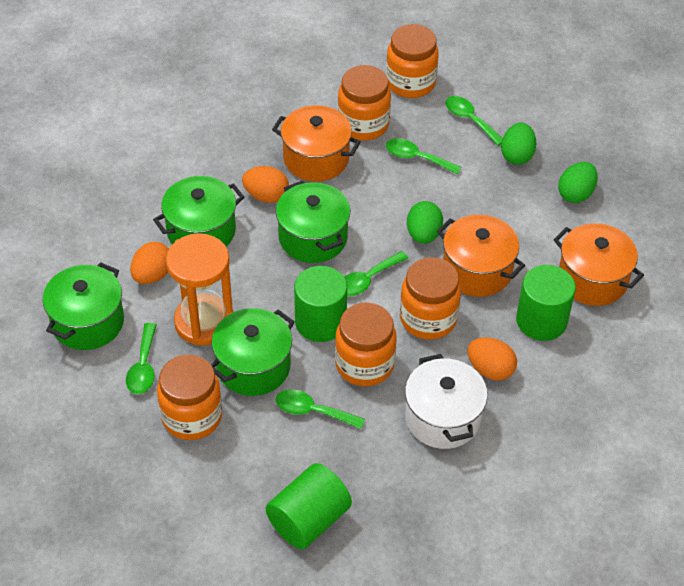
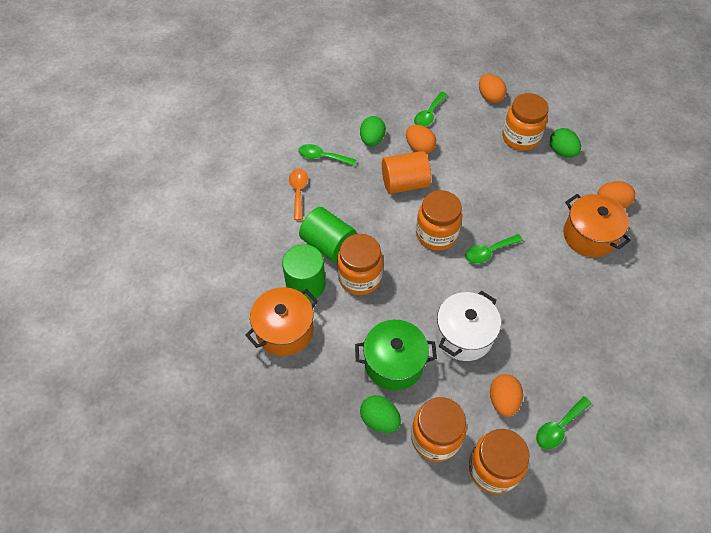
green cylinder: [266,463,352,549] [294,266,347,342] [516,265,576,341] = 3 -> [282,244,326,301] [299,207,357,262] = 2
green pot: [43,262,124,350] [153,176,245,246] [211,308,295,396] [276,181,350,263] = 4 -> [355,320,437,390] = 1
green spoon: [126,323,157,394] [276,389,365,429] [344,251,408,296] [386,138,461,174] [445,96,502,146] = 5 -> [298,144,356,166] [414,92,447,127] [465,234,523,264] [536,396,592,449] = 4
orange cylinder: none = 0 -> [382,151,431,194] = 1
orange egg: [130,242,169,284] [242,166,289,203] [468,337,517,381] = 3 -> [406,125,436,154] [479,74,507,103] [490,374,523,417] [598,181,635,208] = 4
orange hourglass: [166,233,233,346] = 1 -> none = 0
orange pot: [272,105,361,182] [437,215,525,297] [553,223,644,306] = 3 -> [245,287,318,356] [563,194,631,257] = 2
orange spoon: none = 0 -> [289,168,308,220] = 1

